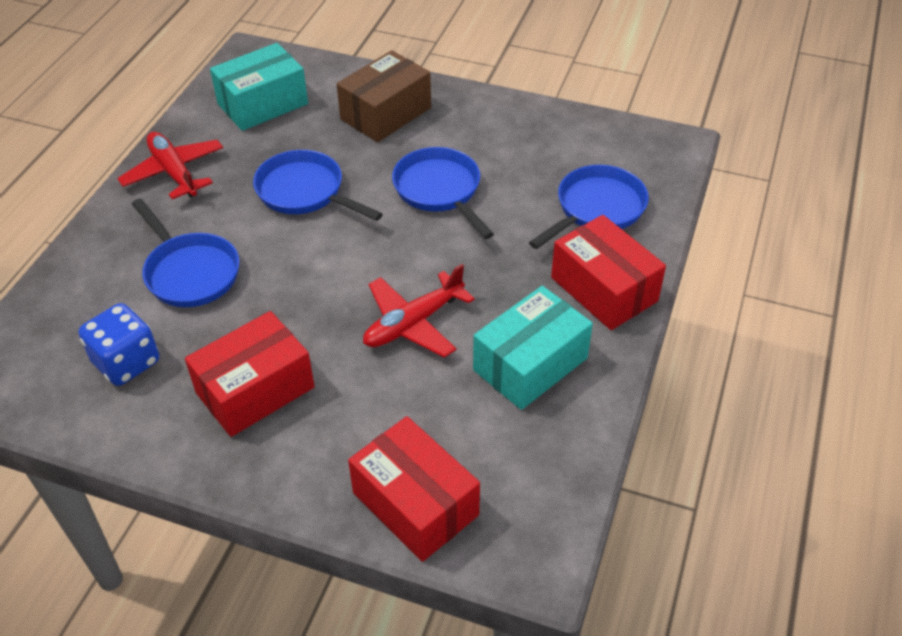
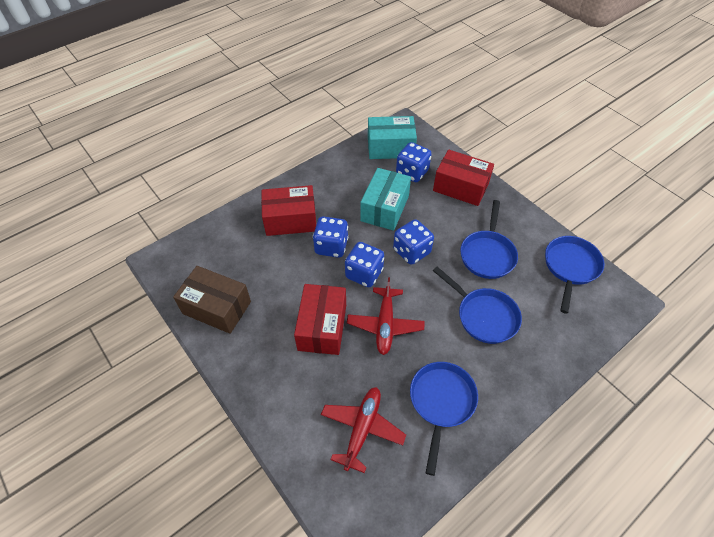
blue dice: [79,303,159,386] = 1 -> [313,216,348,258] [345,242,384,287] [393,219,434,265] [396,142,432,182] = 4

